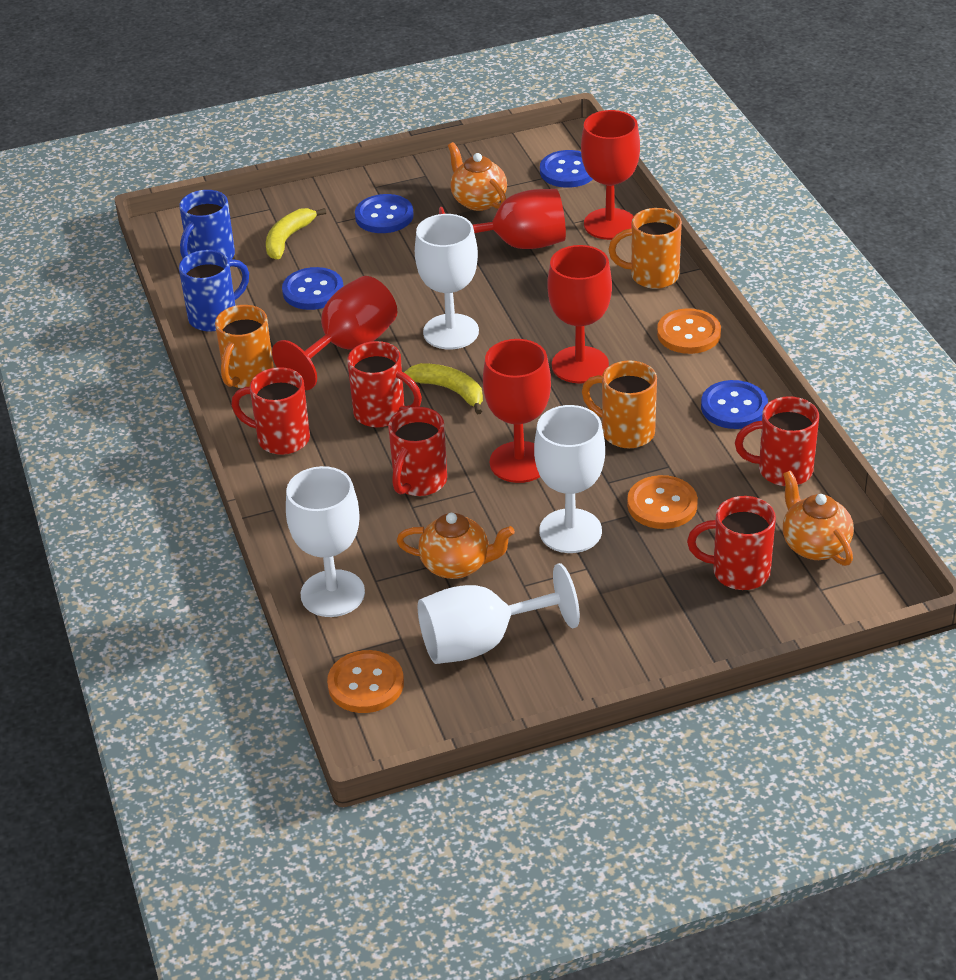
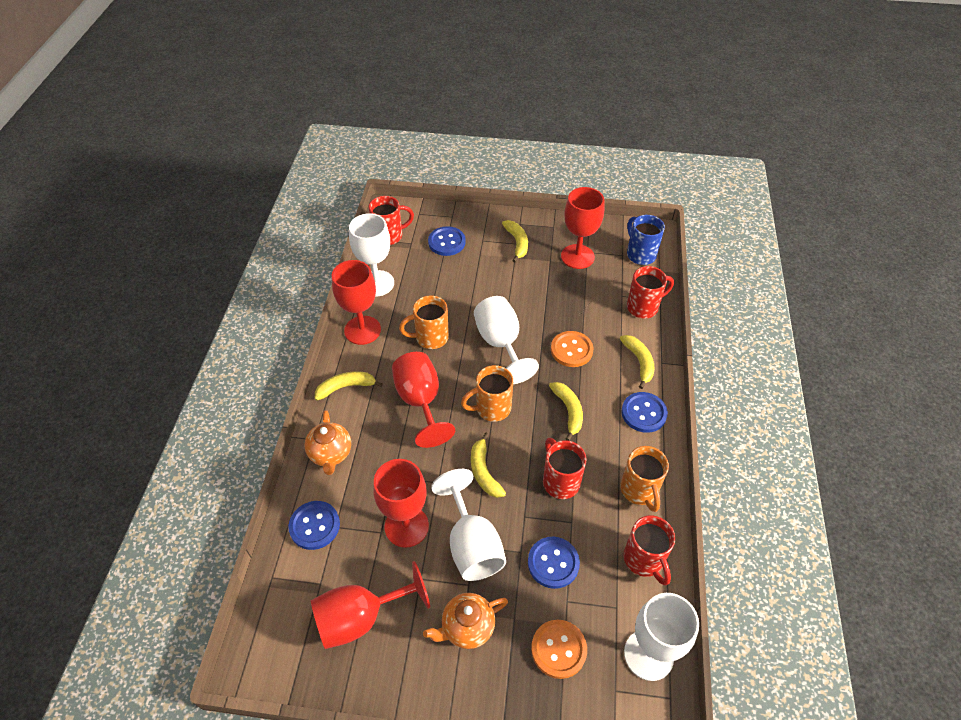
blue mug: [179,190,235,260] [179,250,249,332] = 2 -> [627,215,665,265] = 1
orange button: [327,650,404,713] [627,475,698,529] [657,308,721,354] = 3 -> [531,620,587,679] [551,331,593,367] = 2
orange teapot: [397,513,515,579] [448,142,507,211] [783,471,854,566] = 3 -> [304,410,351,475] [423,593,508,649] = 2
red mug: [231,367,310,455] [347,341,422,428] [388,407,447,496] [687,496,776,590] [735,396,819,486] = 5 -> [368,196,414,245] [543,438,586,499] [623,515,675,586] [627,266,674,318] = 4
yellow banana: [266,208,326,260] [404,363,483,414] = 2 -> [315,372,383,401] [471,433,506,498] [502,220,528,263] [549,382,583,441] [620,335,655,389] = 5

